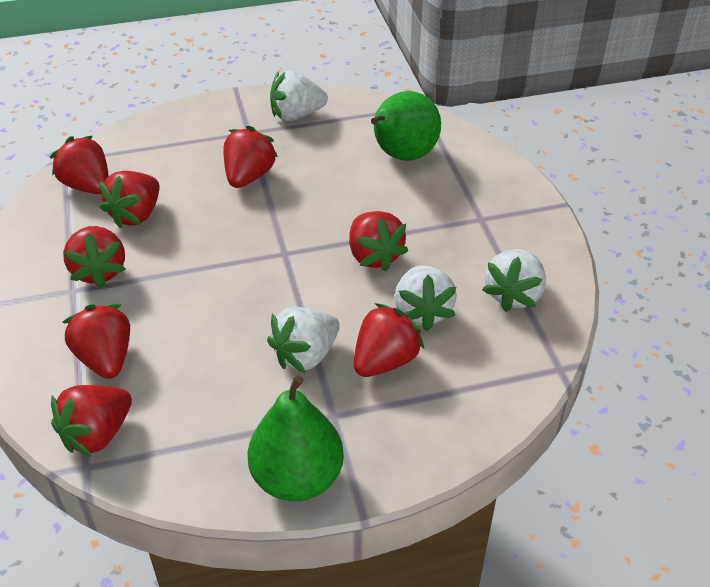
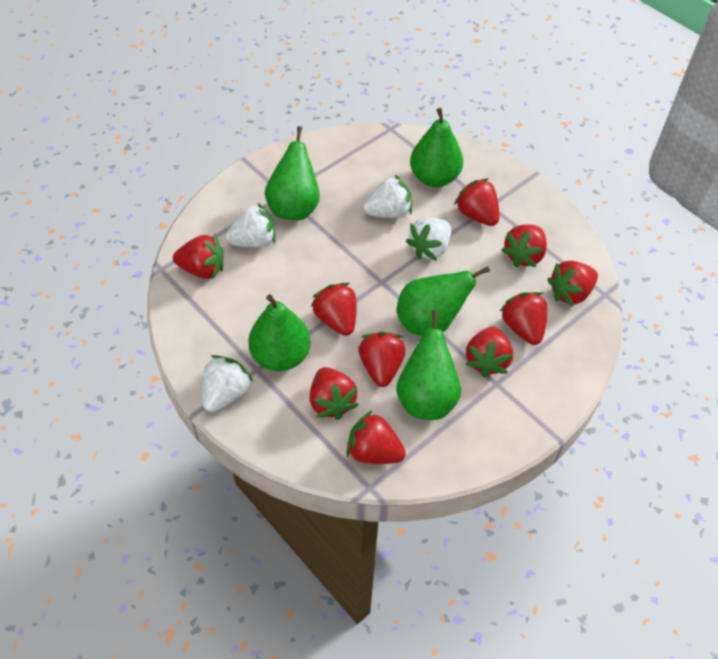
green pear: [247,375,344,501] [371,91,441,161] = 2 -> [248,294,311,371] [265,126,320,220] [396,310,461,420] [397,266,490,336] [410,108,463,187] = 5
red strawberry: [50,136,109,194] [51,385,132,457] [62,304,130,379] [63,226,126,288] [99,171,160,228] [223,126,278,188] [349,211,408,272] [353,303,425,377] = 8 -> [173,234,224,279] [310,367,358,420] [311,283,356,336] [347,411,406,464] [358,331,406,387] [454,178,499,226] [465,326,513,378] [499,292,547,345] [501,225,547,267] [547,261,598,307] = 10

